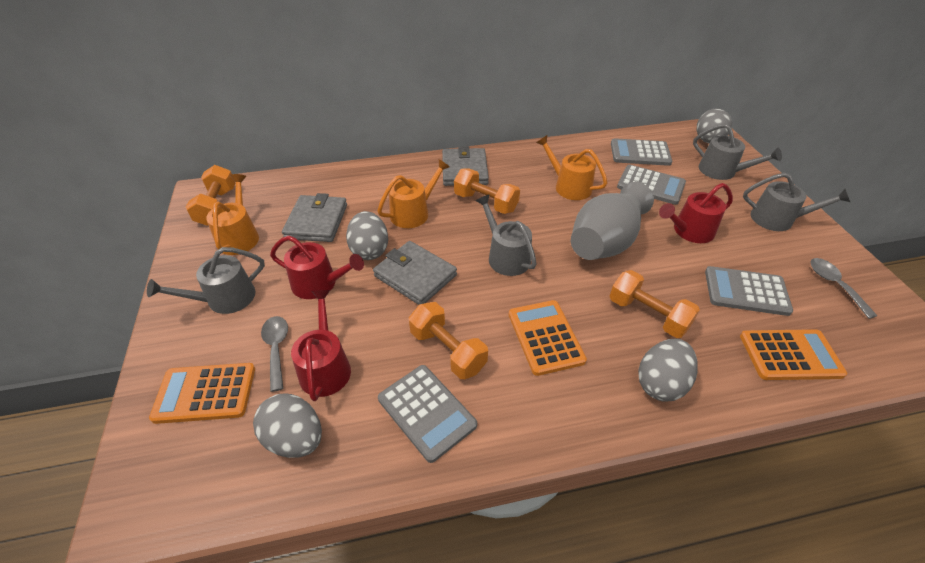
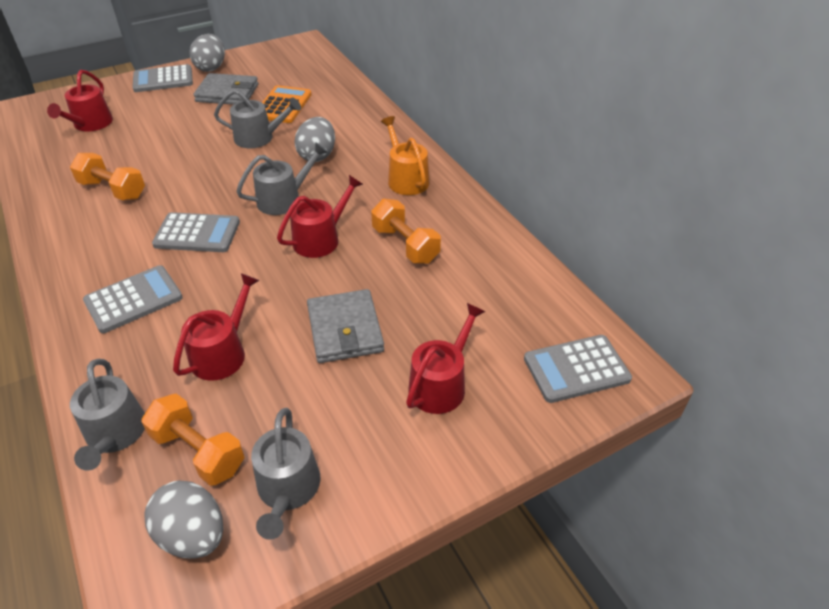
grey egg: [253,394,322,458] [346,211,388,260] [638,339,698,402] [697,109,732,144] = 4 -> [144,481,223,559] [190,34,225,72] [294,117,335,162] = 3
grey spoon: [261,316,288,392] [811,258,878,319] = 2 -> none = 0
grey vase: [571,182,654,260] = 1 -> none = 0
grey wallet: [282,193,347,242] [373,241,457,305] [442,146,489,186] = 3 -> [193,73,258,105] [307,289,384,363] = 2
orange calculator: [149,363,255,424] [509,300,587,376] [740,329,847,380] = 3 -> [262,85,312,123] = 1
orange dumbbell: [186,165,236,226] [409,302,488,379] [454,169,520,214] [610,270,700,338] = 4 -> [70,153,145,200] [142,394,245,486] [371,199,441,264] = 3
orange watering can: [206,174,259,255] [377,159,450,228] [536,135,607,200] = 3 -> [381,116,430,195] = 1
red watering can: [270,235,364,299] [291,290,351,401] [659,183,733,243] = 3 -> [47,70,113,132] [173,273,260,381] [277,175,363,258] [406,303,485,414] = 4

